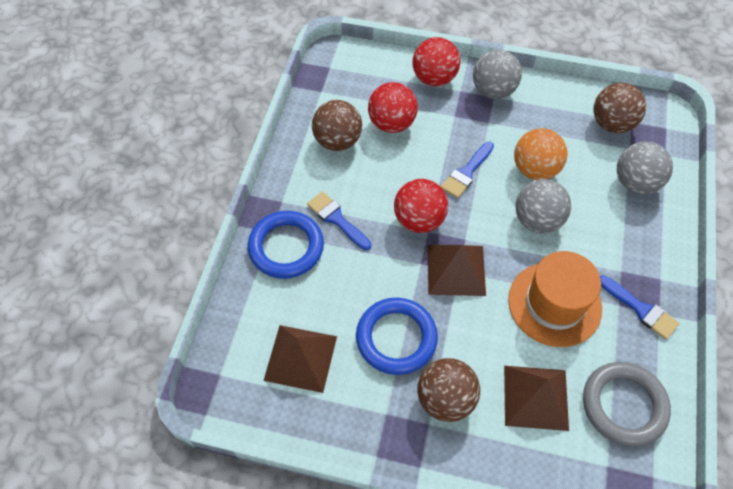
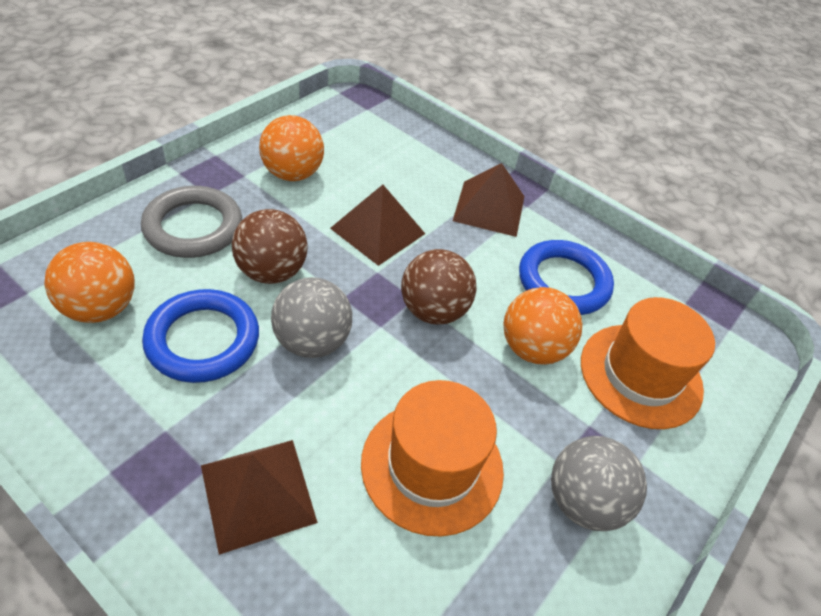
blue brush: [307,191,371,250] [441,142,494,198] [600,275,679,340] = 3 -> none = 0
brown ball: [312,100,362,151] [417,358,480,422] [593,83,646,133] = 3 -> [232,209,307,284] [401,249,477,325] = 2
grey ball: [473,50,522,99] [516,179,571,233] [617,142,673,194] = 3 -> [271,277,352,358] [551,436,647,531] = 2
orange ball: [514,128,568,180] = 1 -> [44,242,135,323] [259,115,324,181] [504,287,582,365] = 3
orange hat: [508,251,602,347] = 1 -> [361,380,504,537] [581,297,715,429] = 2
red ball: [368,82,418,133] [394,179,448,233] [413,37,460,87] = 3 -> none = 0

